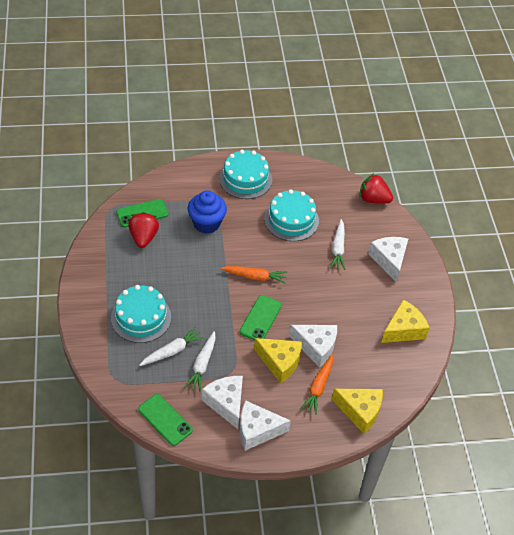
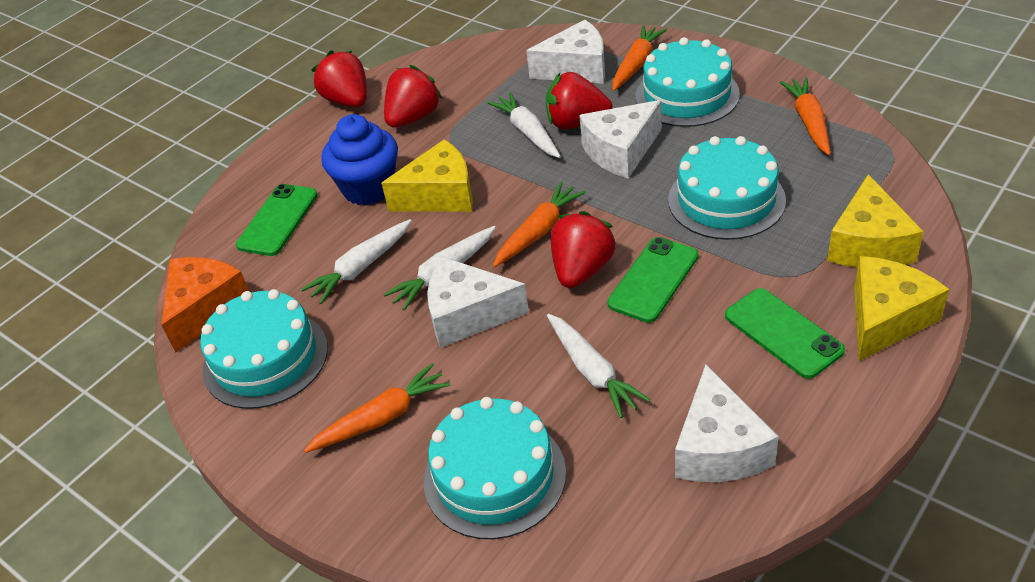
orange carrot: [220,266,287,284] [300,354,333,415] = 2 -> [304,363,450,453] [493,182,586,267] [612,25,667,91] [780,77,830,155] = 4
orange cheese: none = 0 -> [161,257,249,352] = 1
red strawberry: [128,212,159,248] [359,173,393,204] = 2 -> [312,50,367,107] [384,65,442,128] [545,72,612,129] [551,211,616,288] = 4
turquoise cake: [111,285,171,343] [219,150,272,199] [264,189,319,241] = 3 -> [200,289,328,409] [424,397,566,539] [636,37,740,127] [668,136,786,240] = 4
white carrot: [139,327,204,366] [185,331,216,392] [330,219,345,270] = 3 -> [301,219,412,304] [383,226,496,310] [488,92,561,158] [547,314,651,418] = 4

